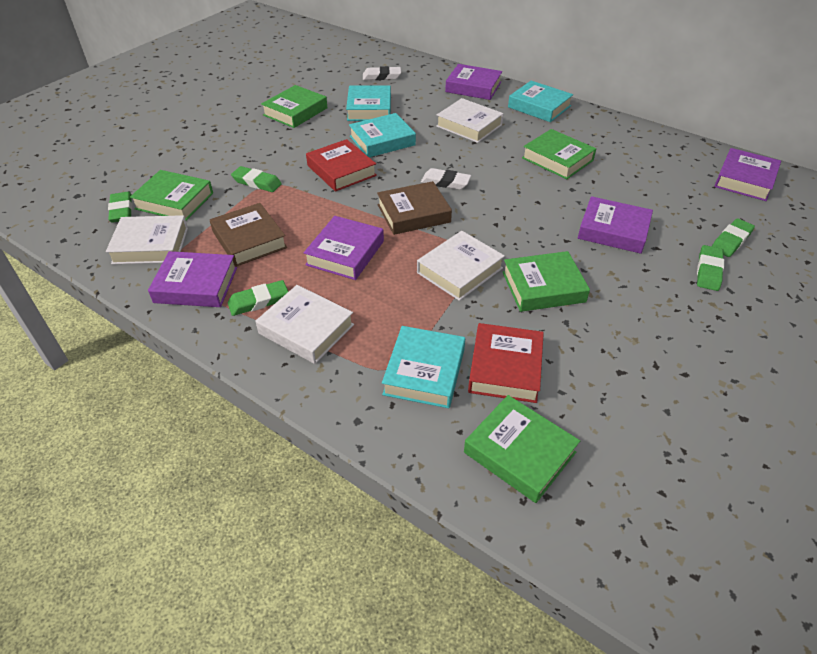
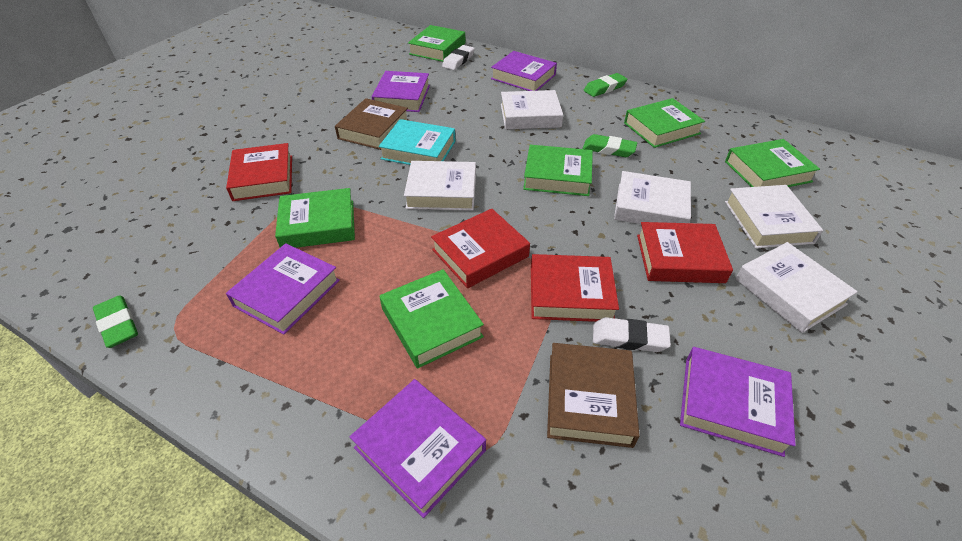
green book: [130,170,213,221] [261,85,327,128] [464,395,580,503] [502,251,590,312] [522,129,596,179] = 5 -> [275,188,355,248] [380,269,484,369] [408,25,466,62] [523,145,593,196] [624,98,705,148] [725,139,820,187] = 6
green eraser: [108,192,132,223] [228,280,288,316] [231,166,282,192] [697,245,724,291] [712,218,755,257] = 5 -> [93,295,138,348] [583,134,637,157] [584,73,627,97] = 3
red book: [306,139,377,192] [468,323,544,403] = 2 -> [226,143,292,201] [431,208,530,288] [531,254,619,322] [637,222,733,283] = 4
turquoise book: [346,85,391,121] [349,113,416,157] [382,326,465,408] [508,81,573,122] = 4 -> [379,119,455,165] = 1
white book: [106,215,188,264] [256,285,354,364] [417,231,505,301] [436,98,504,143] = 4 -> [404,161,476,211] [501,90,563,130] [614,171,691,224] [725,185,823,248] [736,242,858,333] = 5

